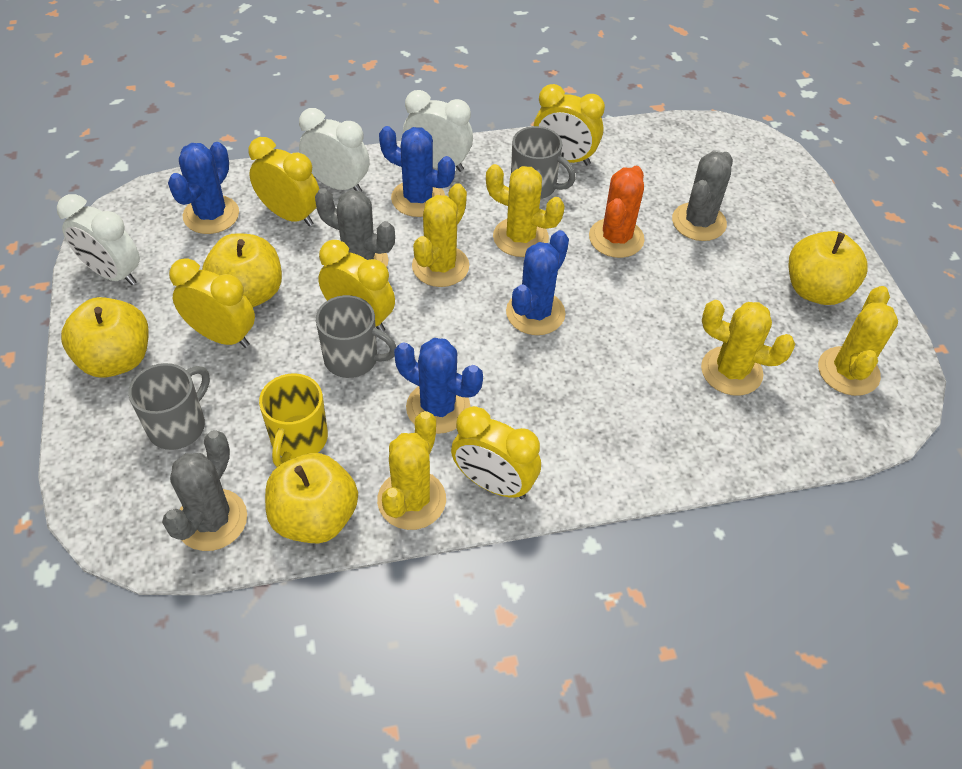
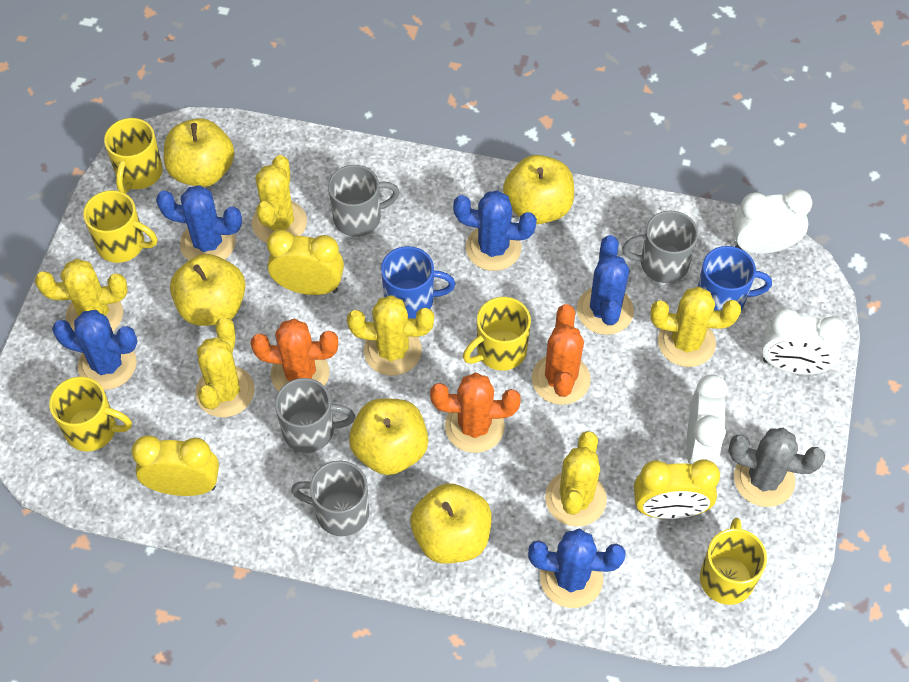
blue cactus: [168,142,239,234] [379,126,455,217] [394,338,483,434] [506,230,569,335] = 4 -> [52,310,137,390] [156,185,242,261] [453,190,537,271] [528,529,626,608] [577,235,634,335] = 5
blue mug: none = 0 -> [381,246,455,318] [698,246,772,311] = 2
grey cactus: [162,430,247,551] [315,188,395,267] [672,151,733,241] = 3 -> [728,428,825,507] = 1
grey mug: [128,363,210,450] [316,295,396,378] [511,126,576,199] = 3 -> [275,378,355,453] [291,461,369,536] [328,165,399,237] [622,211,698,283] = 4
orange cactus: [589,166,645,258] = 1 -> [250,318,338,391] [430,372,521,453] [532,304,591,405] = 3
yellow apple: [61,297,149,378] [202,233,282,307] [265,453,358,543] [788,231,868,305] = 4 -> [164,118,235,187] [170,254,246,326] [349,398,428,475] [411,483,492,564] [503,155,574,225] = 5
yellow cactus: [377,411,446,530] [412,183,469,287] [486,164,565,257] [701,300,795,396] [818,286,898,396] = 5 -> [35,259,128,332] [195,317,255,417] [252,155,307,243] [347,295,434,376] [545,431,607,527] [650,287,741,367] = 6
yellow clock: [169,258,255,348] [248,137,320,226] [318,240,395,332] [451,406,541,499] [533,84,605,165] = 5 -> [132,435,219,496] [267,230,344,295] [634,459,720,519] = 3
yellow mug: [259,373,328,467] = 1 -> [49,377,132,451] [83,190,157,263] [104,118,163,194] [463,297,531,371] [700,518,767,605] = 5

